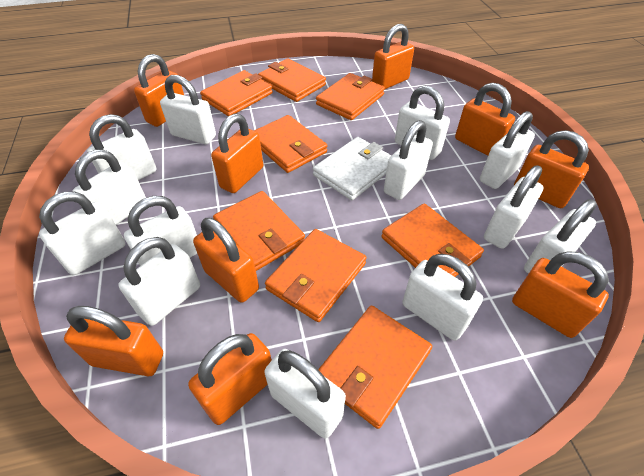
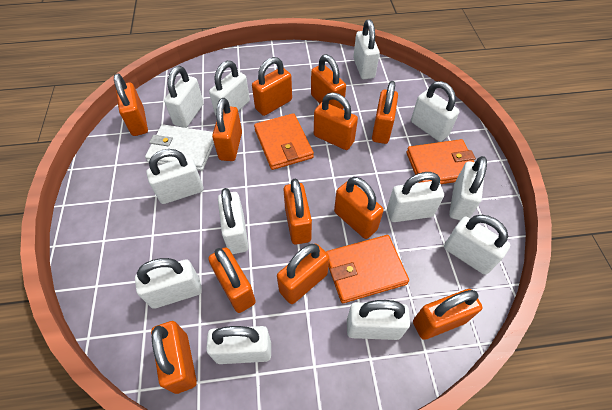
orange padlock: [64,306,163,376] [134,54,184,127] [188,333,272,425] [193,218,259,303] [211,113,263,193] [372,24,414,89] [455,83,515,156] [512,251,609,338] [514,130,589,208] = 9 -> [114,74,148,136] [151,321,197,394] [208,247,256,313] [212,98,242,161] [252,57,292,116] [277,244,329,304] [284,179,312,245] [311,54,346,110] [314,92,358,150] [334,177,384,239] [372,81,398,144] [413,289,482,340] = 12
orange wallet: [200,70,273,116] [213,191,305,271] [254,115,327,173] [258,59,326,102] [265,229,366,322] [316,73,385,120] [318,306,432,429] [381,204,484,277] = 8 -> [254,113,314,170] [326,235,409,303] [406,139,476,184] = 3
white padlock: [39,192,125,275] [72,149,146,225] [87,114,156,180] [118,237,200,326] [124,196,197,266] [160,75,216,144] [264,349,346,438] [384,120,433,200] [395,85,450,160] [402,254,483,341] [480,111,535,189] [484,165,544,249] [524,199,597,274] = 13 -> [135,258,202,309] [146,149,203,204] [164,66,204,128] [206,326,271,364] [209,61,250,115] [218,188,249,254] [347,300,410,340] [353,19,380,79] [387,172,444,222] [411,81,460,142] [444,215,510,275] [449,156,487,220] = 12

